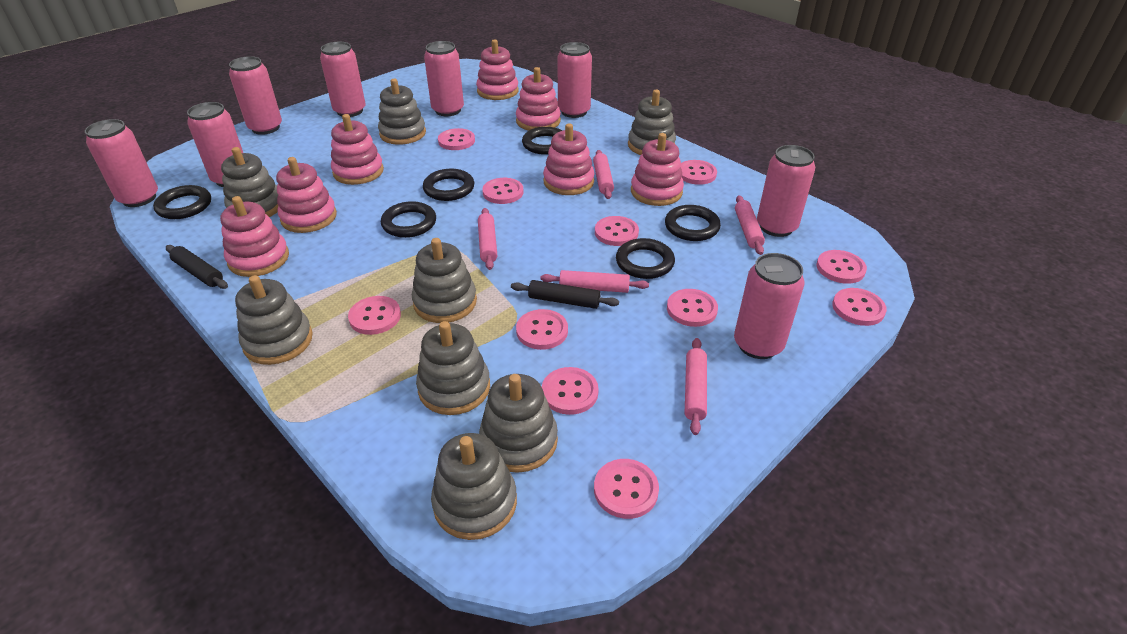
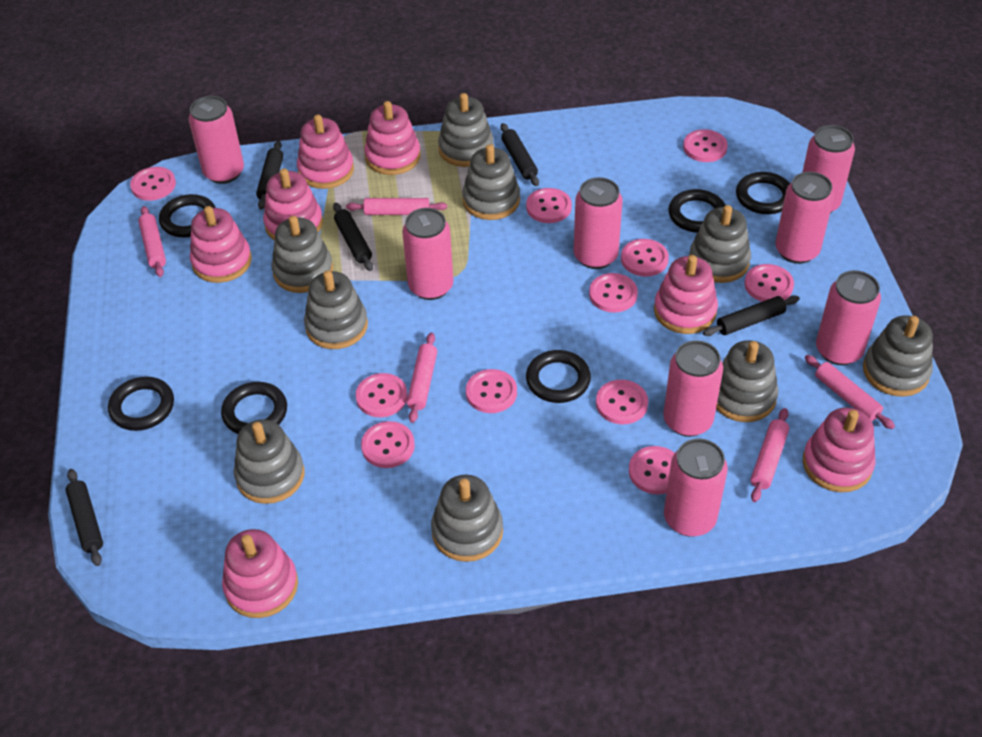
black rolling pin: [166,245,228,289] [511,280,619,309] = 2 -> [65,469,103,566] [256,141,283,210] [333,203,373,271] [501,123,539,186] [703,295,800,336] = 5
grey stacking toy: [221,147,278,217] [235,275,313,365] [378,79,426,145] [412,238,477,323] [416,321,490,415] [431,433,517,540] [479,374,558,473] [628,90,676,155] = 8 -> [234,419,305,504] [271,216,333,293] [304,271,368,349] [431,475,503,562] [438,93,494,167] [462,144,520,220] [689,205,751,283] [716,340,778,422] [863,316,933,397] = 9

